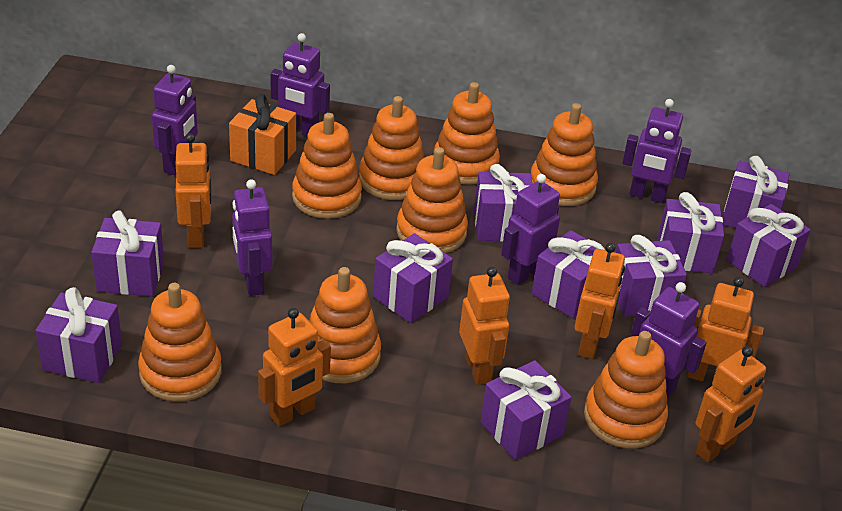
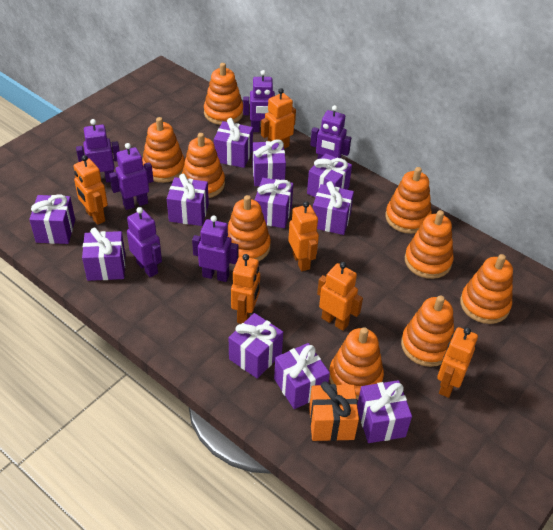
orange stacking toy: [138,283,221,402] [292,113,362,219] [309,267,381,383] [359,96,425,200] [396,147,468,253] [433,82,500,185] [531,103,598,206] [584,331,668,448] = 8 -> [142,117,185,183] [182,133,225,198] [204,63,243,125] [228,195,271,261] [329,327,384,400] [385,167,432,234] [401,295,454,367] [405,210,454,279] [460,254,513,324] = 9
purple gift: [35,287,122,383] [91,211,164,296] [373,233,453,323] [474,164,533,242] [480,360,572,460] [532,230,606,318] [616,235,687,317] [658,192,724,273] [723,156,790,228] [727,204,811,287] = 10 -> [29,195,75,244] [82,228,125,281] [167,174,209,226] [214,118,253,168] [229,313,283,379] [252,140,286,186] [255,178,293,228] [274,343,330,409] [307,153,352,198] [313,181,354,235] [357,380,412,443] = 11

